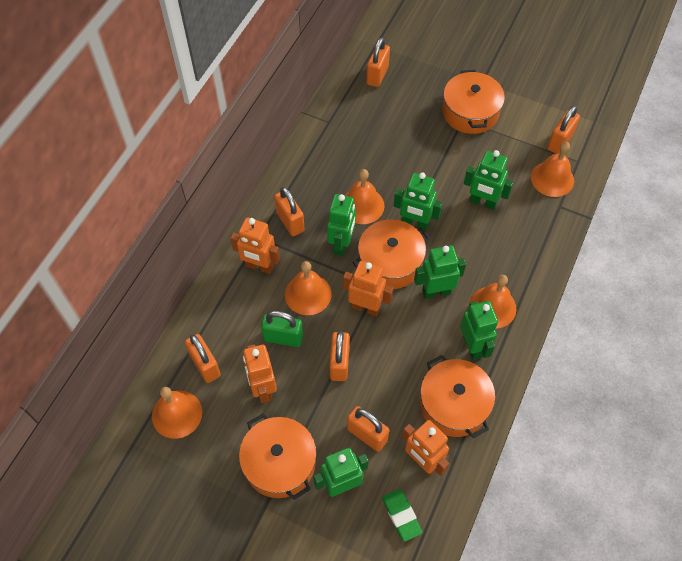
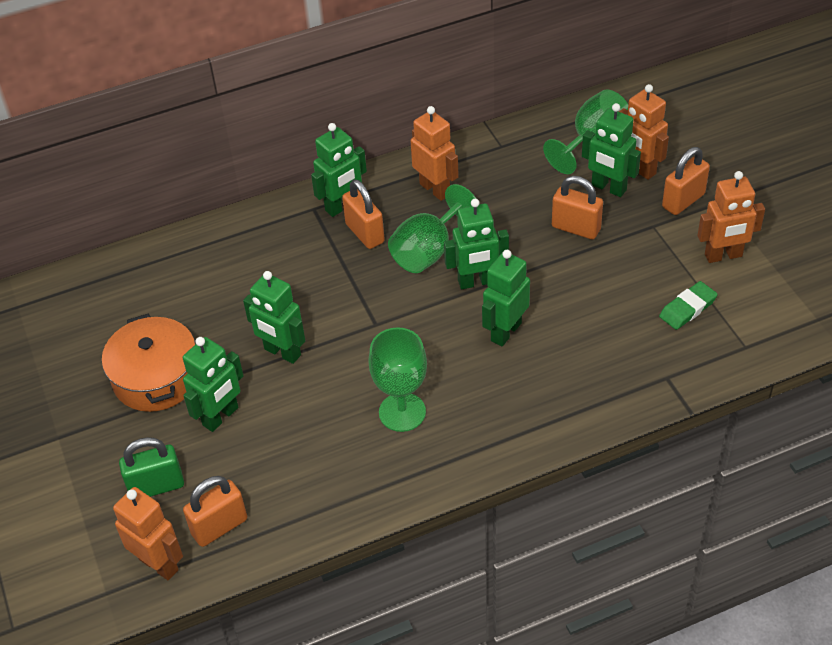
green goblet: none = 0 -> [368,328,427,432] [388,184,476,273] [543,89,628,174] = 3
orange bell: [152,387,202,439] [285,261,332,315] [344,169,384,224] [469,275,516,329] [531,141,574,197] = 5 -> none = 0
orange padlock: [185,334,221,383] [274,187,305,236] [330,331,350,381] [347,406,389,452] [367,37,390,87] [547,106,580,154] = 6 -> [183,476,247,547] [342,179,385,249] [552,176,603,239] [662,147,710,215] = 4
orange pot: [239,413,317,500] [352,219,430,289] [420,355,495,438] [442,70,505,134] = 4 -> [102,314,195,412] = 1

